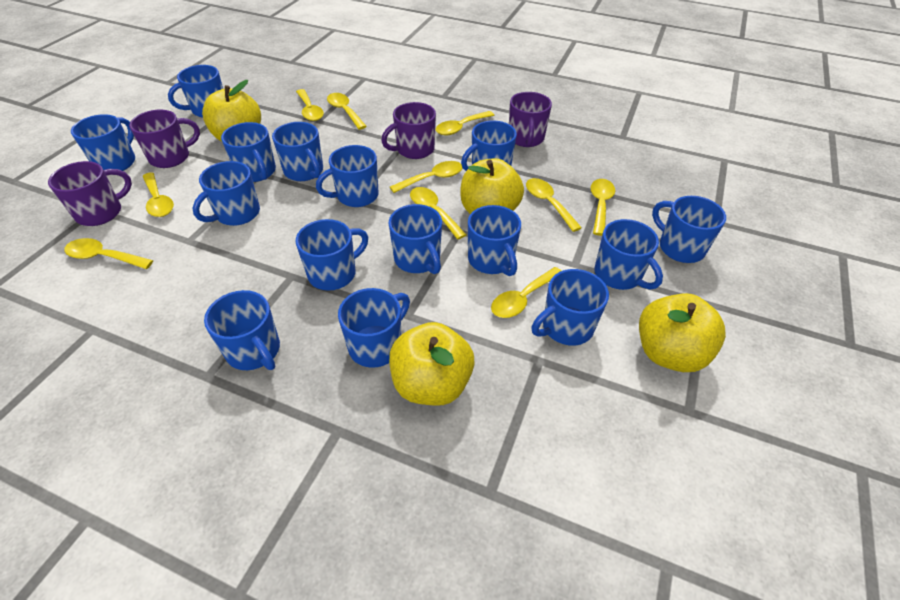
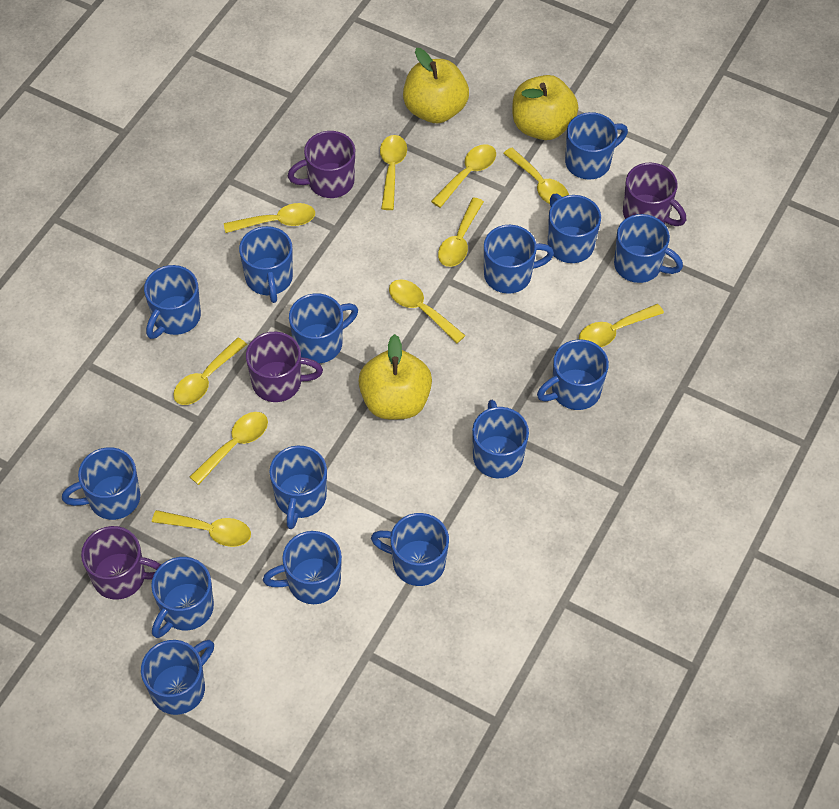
yellow apple: [202,80,261,141] [389,322,475,406] [460,158,524,214] [639,293,726,372] = 4 -> [358,334,432,419] [403,48,469,123] [512,75,578,140] = 3

